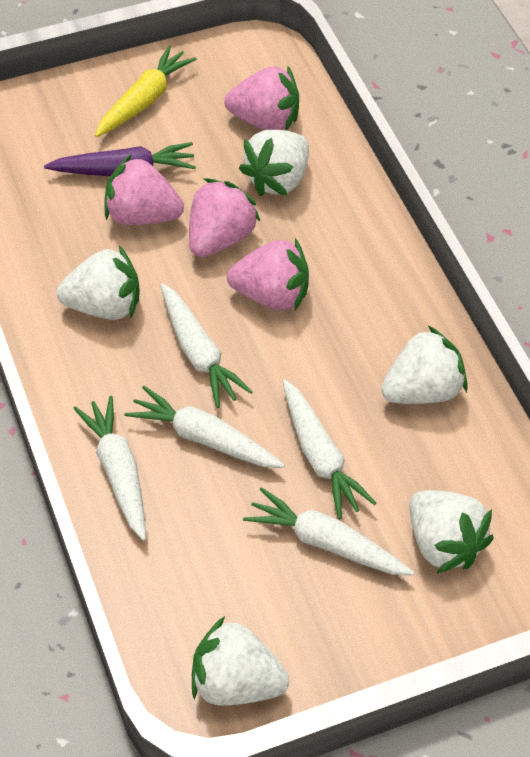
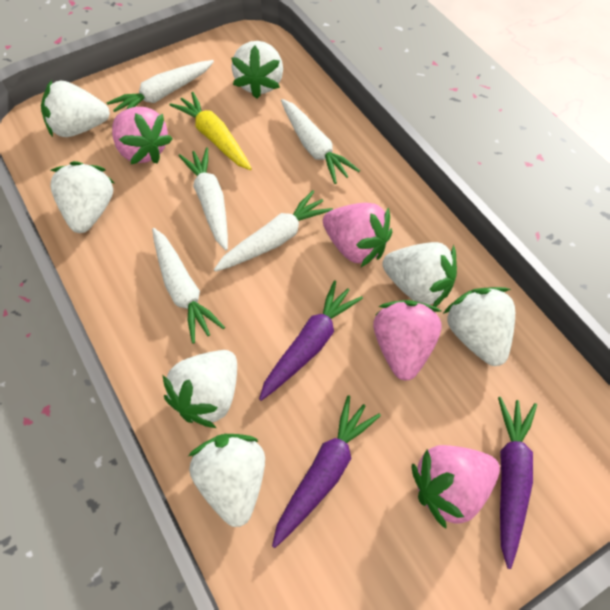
purple carrot: [44,142,196,176] = 1 -> [259,280,363,401] [272,395,381,548] [498,397,537,569] = 3
white strawberry: [56,246,140,320] [192,616,289,706] [239,130,309,196] [381,326,468,404] [410,490,494,573] = 5 -> [41,80,110,137] [50,161,114,233] [163,350,237,428] [188,434,265,527] [231,41,283,99] [382,242,457,307] [443,287,515,366] = 7

